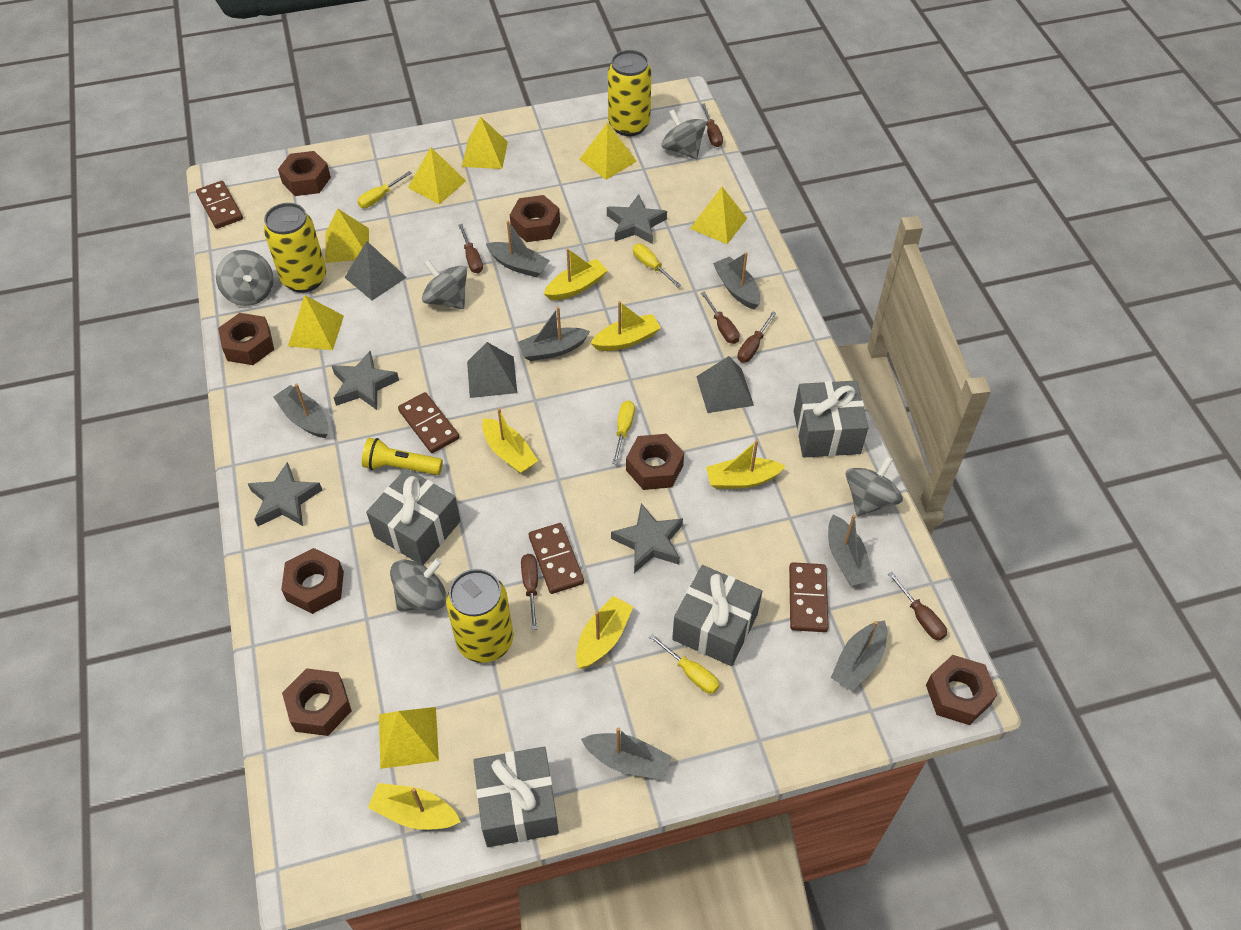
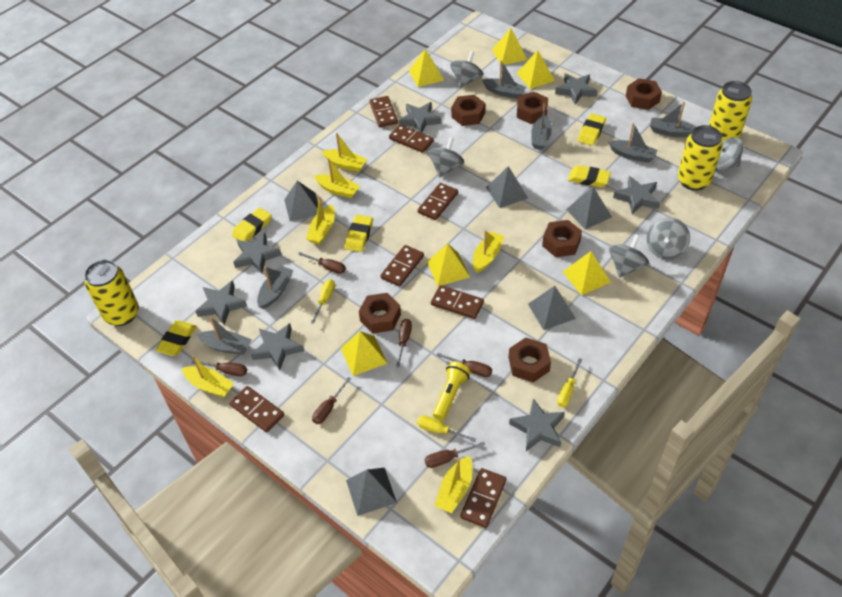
brown domino: [196,181,243,229] [398,392,459,453] [529,523,584,594] [789,562,829,632] = 4 -> [230,386,284,432] [369,96,398,127] [380,245,424,287] [389,125,434,153] [418,183,458,220] [431,285,484,319] [460,468,507,528] = 7
brown nut: [218,313,274,365] [278,151,331,196] [281,548,344,614] [282,668,352,736] [510,195,560,242] [626,434,684,490] [926,655,997,725] = 7 -> [359,293,401,334] [451,95,485,126] [509,338,551,383] [517,92,548,124] [542,220,582,257] [626,78,662,110] = 6
grey boat: [273,384,328,438] [486,221,550,278] [518,307,590,361] [581,727,672,780] [713,252,760,309] [828,514,874,586] [831,620,887,691] = 7 -> [197,317,252,355] [257,266,293,309] [482,60,526,99] [531,103,552,150] [608,123,658,163] [650,102,695,137] = 6
grey gift: [366,468,460,565] [473,747,559,847] [672,565,762,666] [794,380,869,458] = 4 -> none = 0
grey pyramid: [344,241,407,300] [467,342,517,398] [696,356,754,413] = 3 -> [284,181,318,222] [346,468,397,516] [486,166,528,208] [528,286,576,330] [566,187,612,230] = 5
grey star: [247,462,322,526] [332,351,399,410] [607,194,667,244] [611,503,683,573] = 4 -> [196,281,247,325] [233,233,281,273] [251,323,304,370] [399,102,441,133] [509,398,565,451] [555,73,597,105] [613,176,660,214] = 7
yellow eraser: none = 0 -> [156,321,196,356] [232,208,271,241] [345,215,373,252] [568,165,611,187] [578,113,606,146] = 5
yellow pyramid: [288,295,344,350] [325,208,369,263] [379,707,439,769] [408,147,466,204] [462,116,508,169] [580,123,637,180] [690,187,747,244] = 7 -> [341,331,388,376] [409,49,444,87] [427,244,470,286] [492,28,527,65] [517,50,555,89] [563,251,611,295] = 6
yellow screwdriver: [357,171,412,208] [612,401,635,465] [633,244,681,287] [649,634,719,694] = 4 -> [311,279,335,324] [417,415,476,442] [557,358,582,407] = 3

